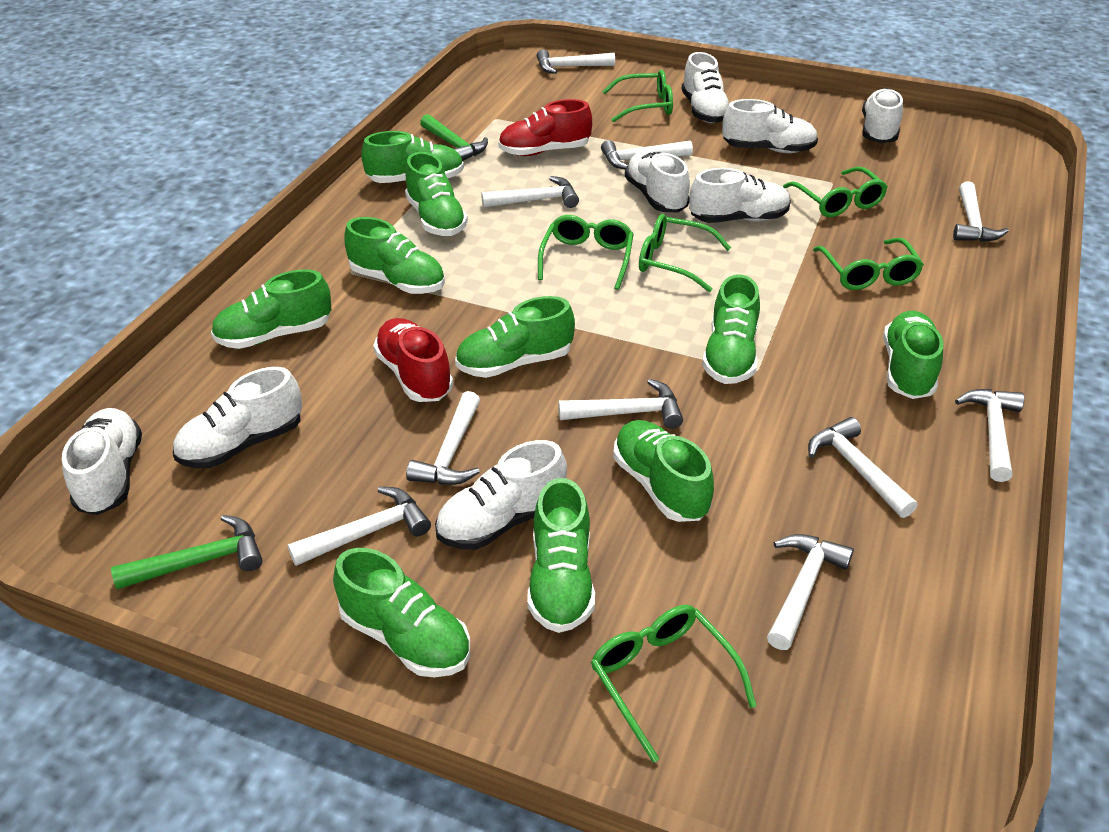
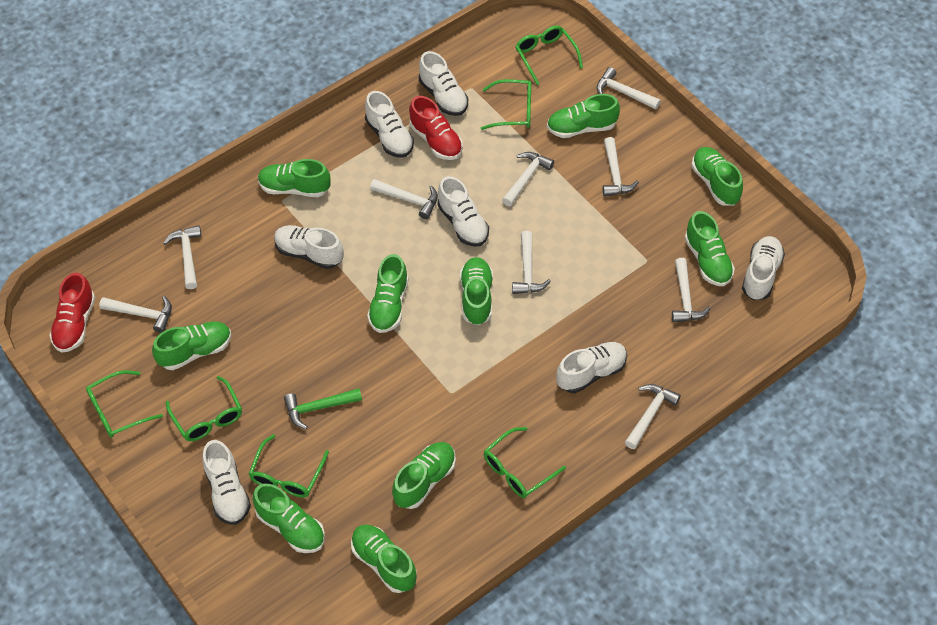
green hammer: [111,515,263,589] [420,114,488,161] = 2 -> [284,388,362,429] = 1
white hammer: [288,487,431,566] [406,391,480,485] [481,176,579,208] [537,49,615,74] [558,379,683,429] [601,140,693,169] [767,534,854,650] [808,417,917,518] [953,181,1009,242] [955,389,1024,482] = 10 -> [99,296,172,333] [164,225,201,289] [370,179,438,219] [502,152,554,206] [512,231,551,294] [597,67,661,110] [603,137,639,197] [625,384,681,449] [672,258,711,323] = 9
white shoe: [62,408,142,515] [173,367,302,468] [435,440,567,550] [625,151,690,212] [682,52,729,123] [689,168,791,223] [722,99,818,153] [862,88,903,143] = 8 -> [202,440,251,525] [274,225,344,269] [365,91,414,158] [419,51,468,116] [437,176,489,247] [556,342,627,393] [742,236,785,300] = 7

